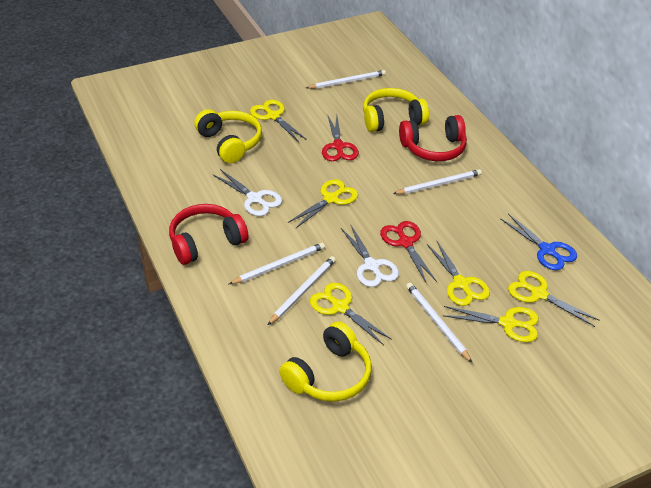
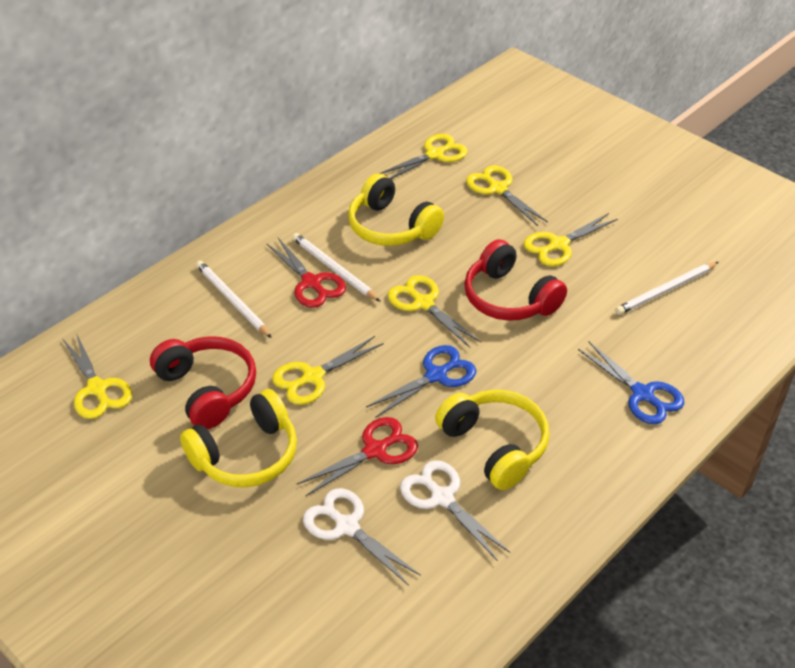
blue scissors: [500,214,577,270] = 1 -> [366,345,476,418] [578,342,685,424] = 2
white pencil: [229,243,325,284] [268,256,336,325] [306,70,386,89] [393,169,482,194] [406,283,472,363] = 5 -> [196,260,272,338] [292,233,381,302] [615,262,718,315] = 3

